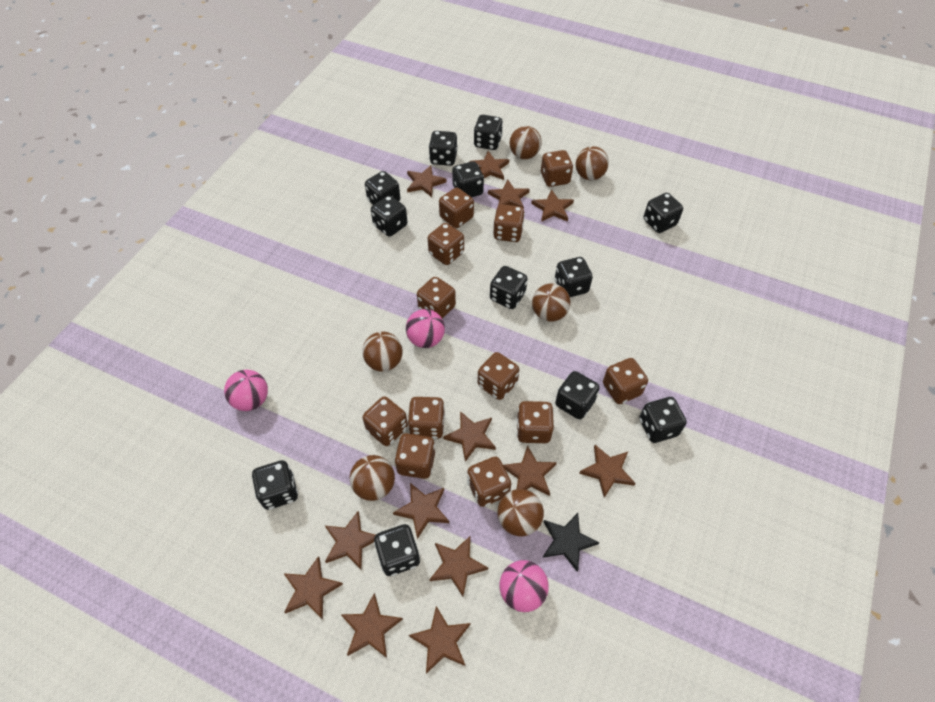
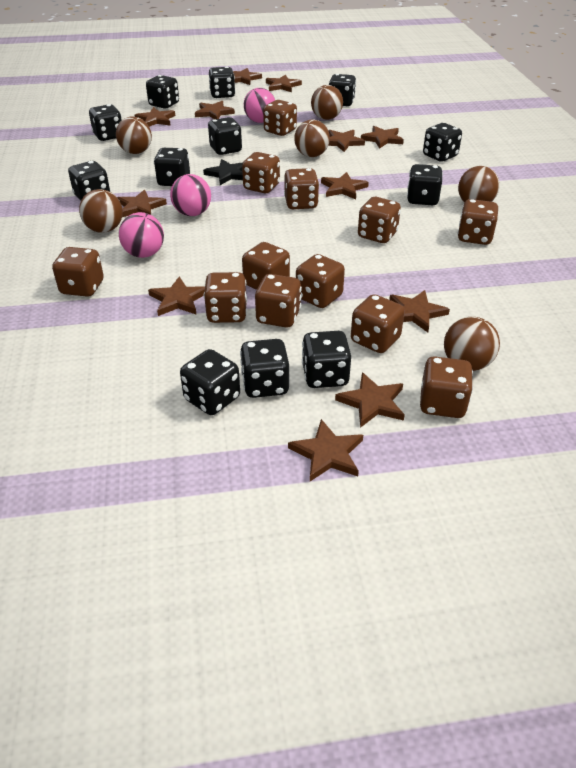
brown star: [283,556,343,619] [325,511,375,570] [341,593,403,658] [393,483,449,539] [407,165,447,197] [409,606,471,674] [429,536,488,596] [443,411,496,462] [469,151,509,180] [488,179,530,208] [503,445,557,496] [531,189,574,222] [579,445,636,498] = 13 -> [117,190,167,217] [135,107,175,127] [148,276,205,316] [195,101,235,119] [233,68,262,85] [266,75,302,92] [288,419,363,481] [321,172,369,199] [328,130,365,152] [335,372,405,428] [361,126,404,149] [389,290,450,332] = 12

